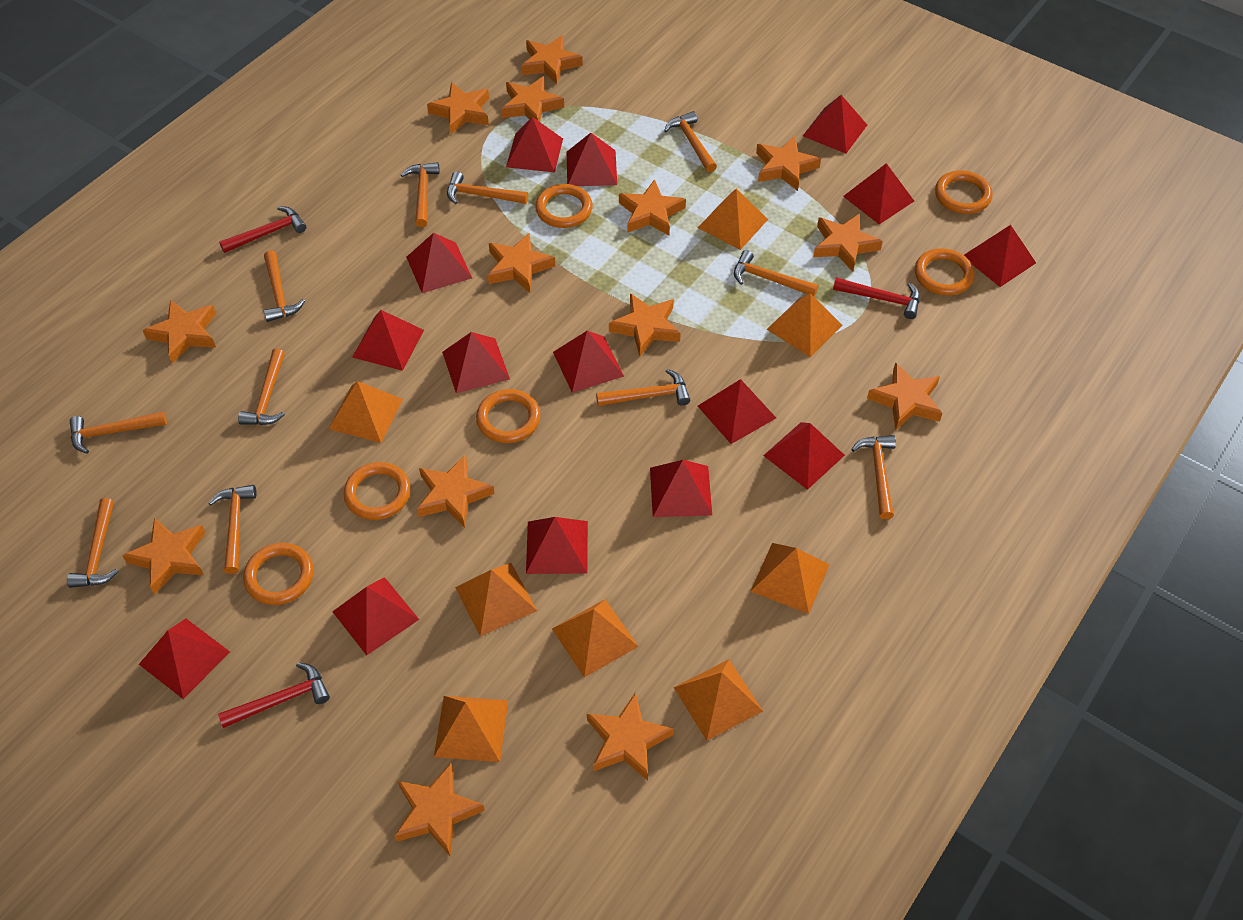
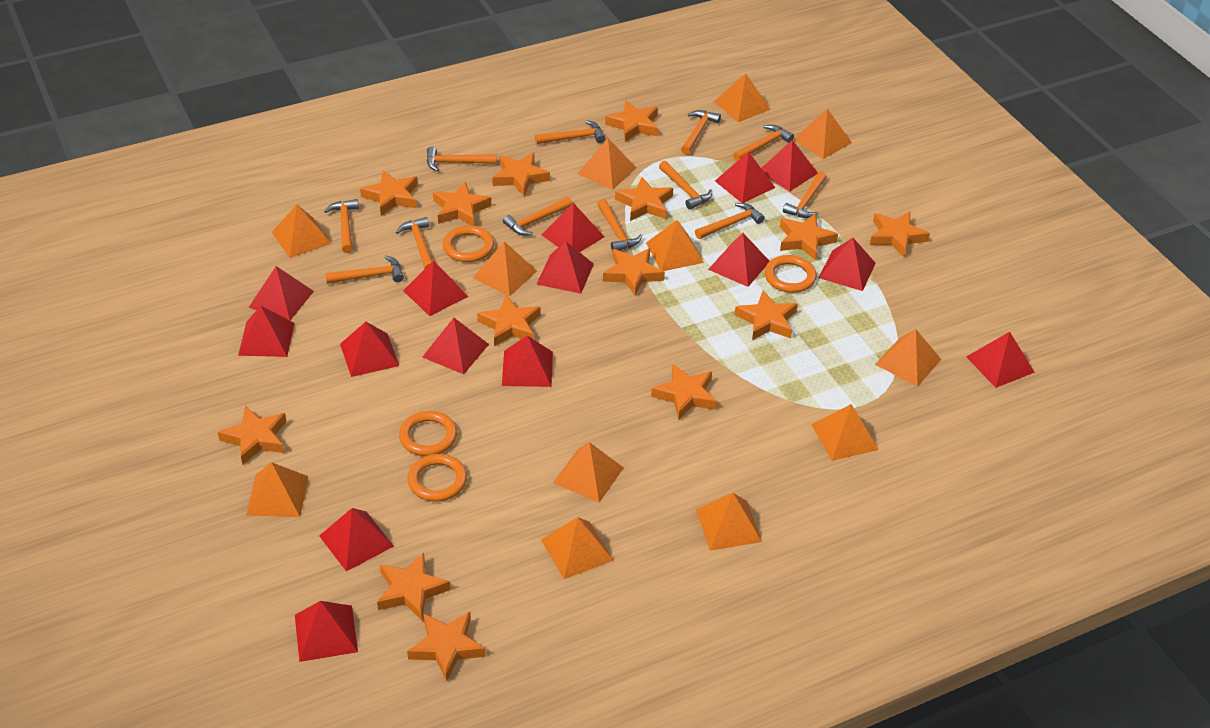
orange hammer: [67,498,119,588] [70,411,167,454] [209,485,257,574] [238,348,285,425] [264,250,305,322] [401,162,440,227] [447,172,528,204] [596,369,690,406] [664,111,717,173] [734,250,818,296] [851,435,896,519] = 11 -> [324,199,359,253] [325,256,404,284] [396,217,432,269] [427,147,496,171] [503,197,572,236] [535,120,605,144] [597,199,642,251] [659,161,712,210] [681,110,721,155] [695,203,765,239] [733,125,794,161] [783,171,827,218] = 12
orange pyramid: [329,381,403,443] [434,696,508,762] [455,563,537,637] [552,599,639,677] [674,659,763,741] [698,188,768,250] [751,543,830,614] [767,293,842,357] = 8 -> [246,462,308,517] [272,205,332,258] [473,241,537,296] [541,517,614,579] [553,442,624,503] [577,138,636,190] [646,220,704,271] [696,493,762,551] [714,73,771,122] [793,109,852,159] [811,404,879,461] [875,329,941,387] = 12
orange ring: [243,543,314,605] [343,462,411,520] [476,389,540,443] [535,184,593,228] [915,248,975,296] [935,170,993,214] = 6 -> [399,411,457,456] [407,454,467,502] [443,225,494,262] [765,255,817,293] = 4
red hammer: [218,662,330,728] [219,206,306,253] [833,278,920,319] = 3 -> none = 0

